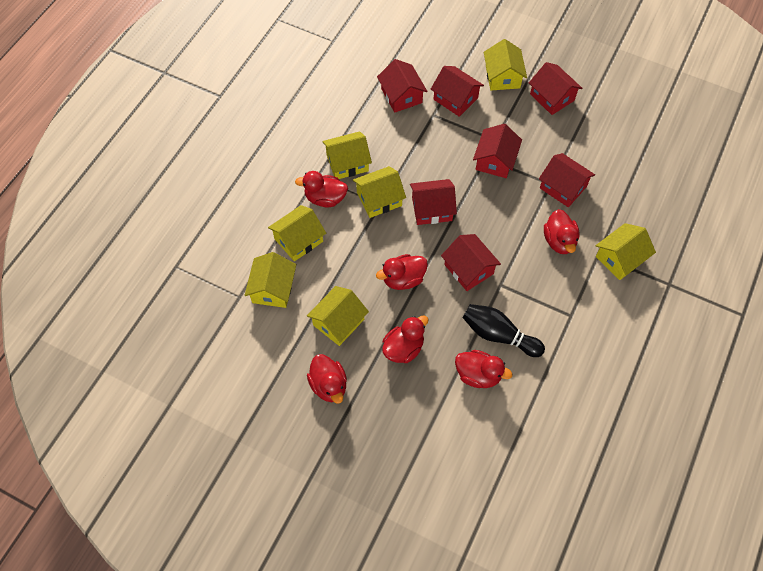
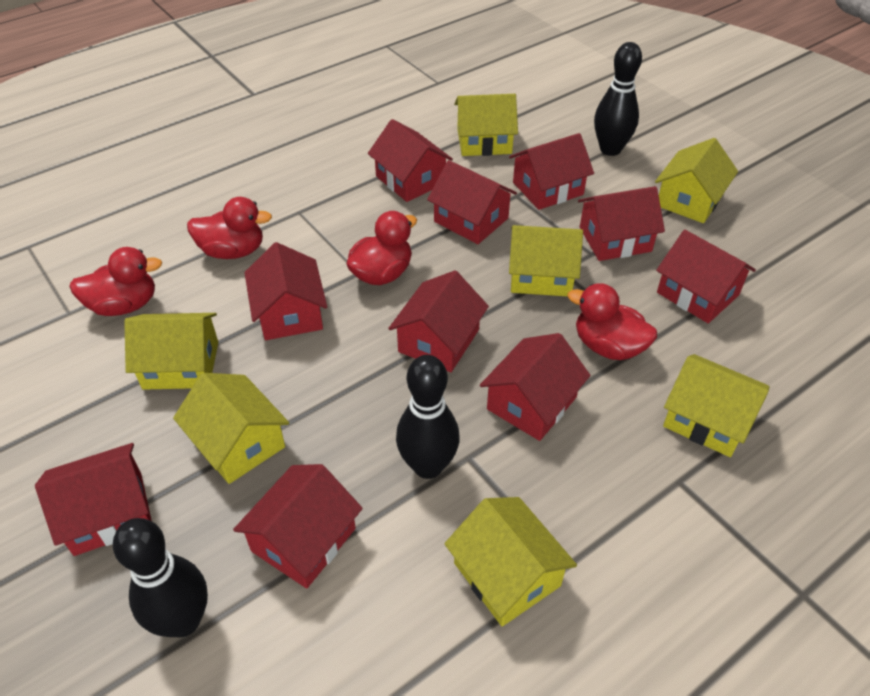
black bowling pin: [463,304,545,357] = 1 -> [113,518,208,637] [396,355,460,479] [594,42,642,156] = 3
red duck: [295,171,348,207] [307,354,347,404] [376,254,428,290] [382,316,429,363] [455,350,512,388] [544,209,579,254] = 6 -> [69,247,162,316] [187,197,272,259] [347,211,417,285] [567,283,657,360] = 4
red house: [377,59,428,113] [410,179,457,225] [431,66,484,117] [441,234,501,291] [473,124,522,178] [529,62,583,115] [539,153,595,207] = 7 -> [35,443,152,556] [233,464,363,589] [244,242,327,340] [368,119,453,202] [388,270,489,372] [427,160,517,244] [480,333,590,441] [509,133,594,210] [578,186,665,261] [656,230,756,323] = 10

